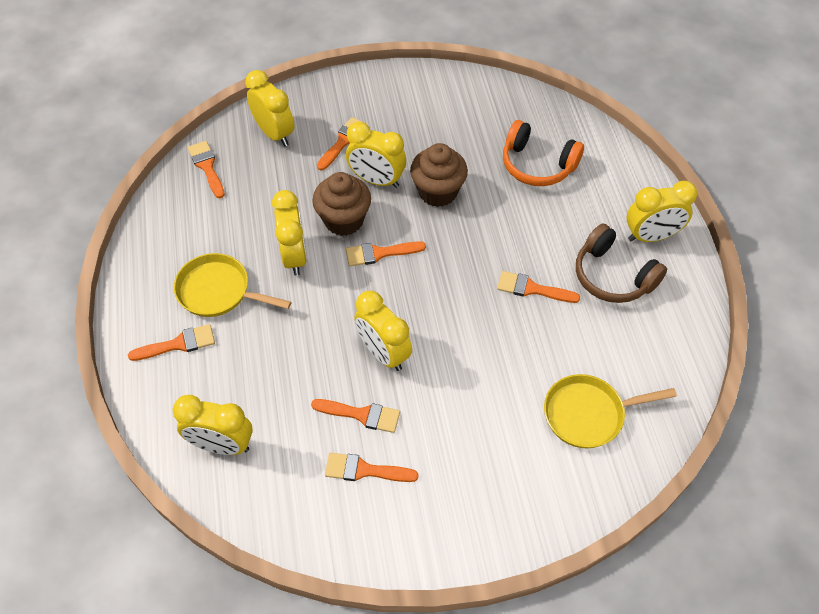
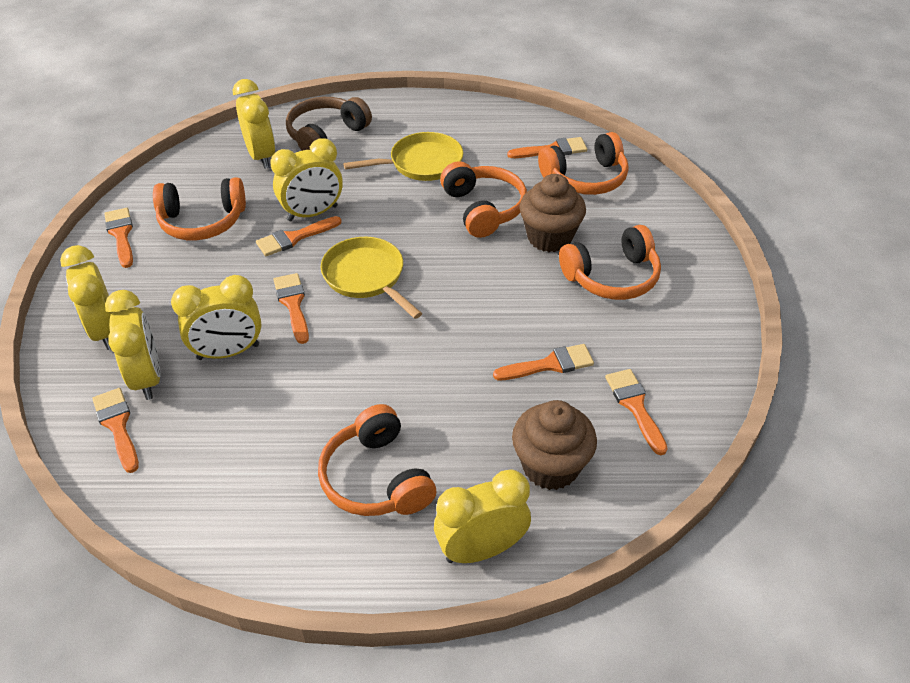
orange headphones: [503,120,584,186] = 1 -> [153,177,246,240] [318,404,436,516] [440,161,527,238] [538,132,629,195] [559,225,661,300] = 5

